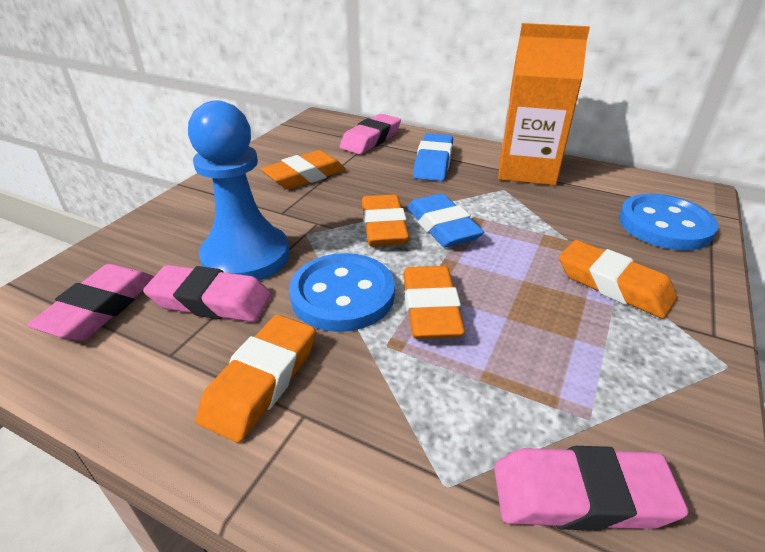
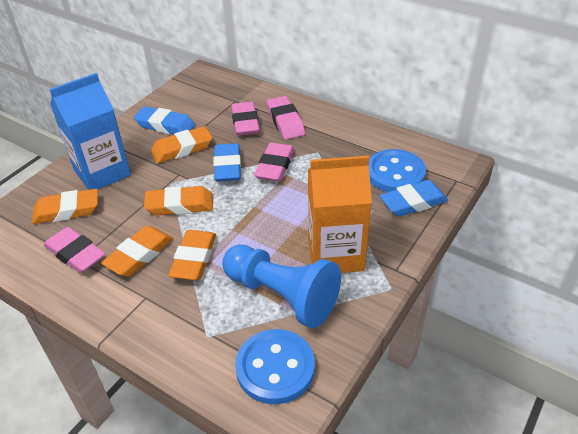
blue carton: none = 0 -> [49,73,131,190] = 1
blue eraser: [407,194,484,247] [413,133,453,181] = 2 -> [134,106,195,134] [213,143,241,182] [379,180,448,217] = 3

